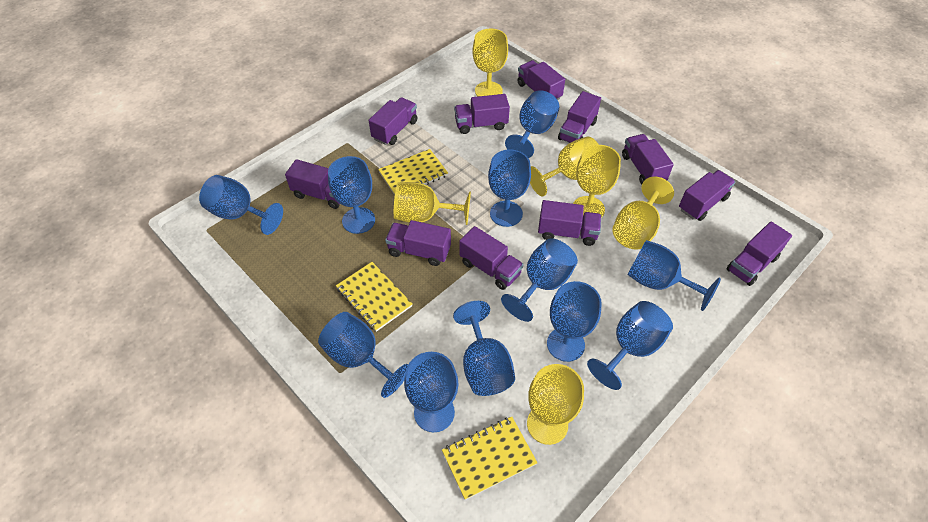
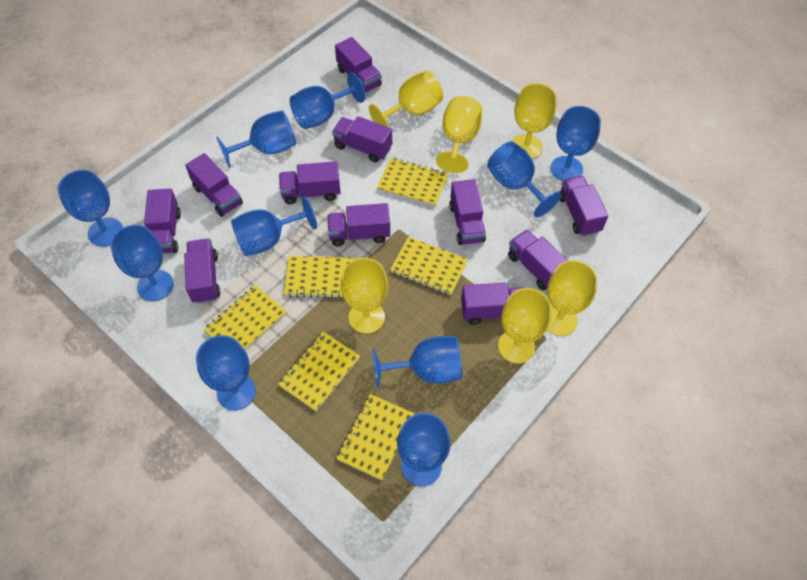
blue goblet: [199,175,283,235] [318,312,408,398] [328,156,375,234] [404,352,459,432] [453,301,515,396] [488,149,531,227] [501,238,578,322] [505,90,559,158] [547,281,601,362] [587,301,673,390] [628,240,721,311] = 11 -> [58,170,123,247] [110,225,174,301] [196,335,256,410] [216,110,296,168] [231,196,317,256] [290,72,365,129] [373,336,463,388] [397,413,451,486] [487,141,562,217] [551,106,601,181] = 10
yellow notebook: [336,262,413,332] [378,149,448,195] [442,416,538,500] = 3 -> [204,285,287,350] [278,332,360,411] [284,256,355,298] [336,394,414,481] [377,158,448,207] [390,237,468,295] = 6

